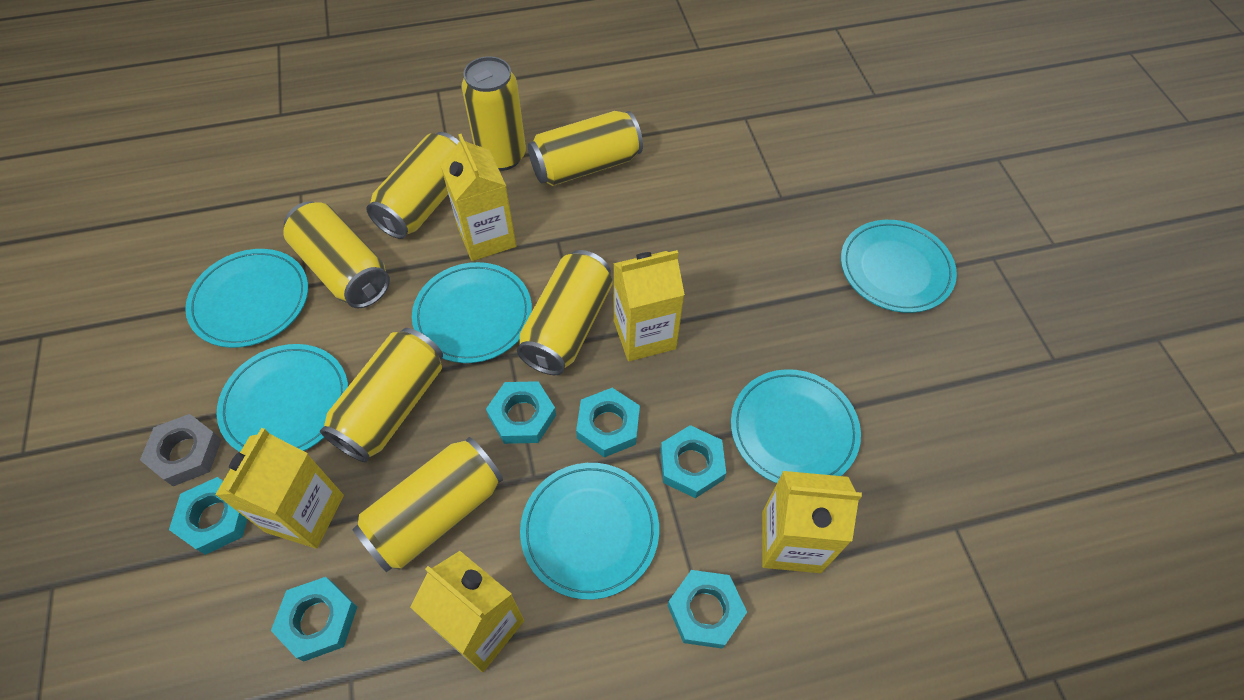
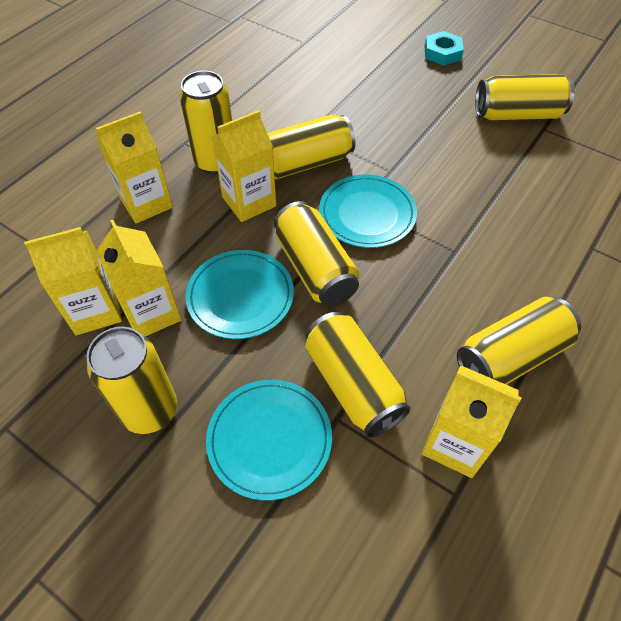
grey nut: [140,414,221,486] = 1 -> none = 0
turquoise nut: [169,477,247,555] [271,577,357,661] [486,381,556,444] [576,388,640,457] [660,425,726,498] [667,570,747,649] = 6 -> [424,31,464,66] = 1
turquoise plate: [185,249,308,348] [217,344,348,452] [412,262,532,363] [520,463,659,600] [731,369,861,483] [841,220,957,313] = 6 -> [185,250,294,339] [206,380,332,501] [319,175,417,248] = 3

